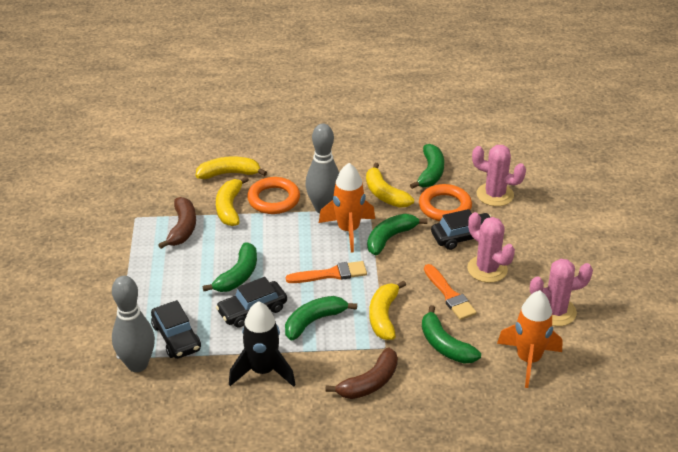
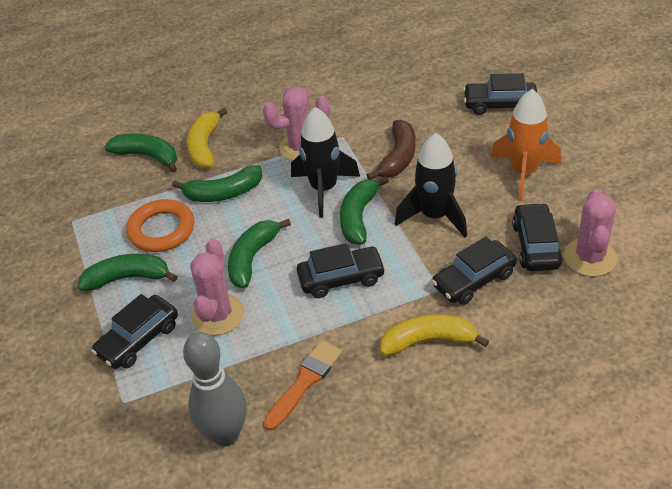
black car: [151,300,201,359] [216,277,287,328] [431,209,491,250] = 3 -> [91,294,178,369] [297,243,386,298] [432,237,517,305] [463,73,537,115] [512,203,563,271] = 5
black rocket: [229,301,296,387] = 1 -> [291,107,360,218] [395,133,467,237] = 2
brown banana: [158,197,196,249] [326,347,398,399] = 2 -> [367,119,416,179] = 1
grey bowling pin: [112,276,155,372] [306,124,339,213] = 2 -> [183,332,247,447] = 1
orange brush: [286,261,367,283] [424,264,477,320] = 2 -> [264,340,342,431] = 1
orange ring: [247,177,300,214] [419,184,472,221] = 2 -> [126,199,194,252] = 1
orange rocket: [319,163,375,253] [497,290,562,388] = 2 -> [490,89,561,201] = 1
yellow banana: [196,156,267,179] [216,176,249,226] [366,163,414,208] [369,280,406,340] = 4 -> [187,108,227,168] [380,314,489,356] = 2

